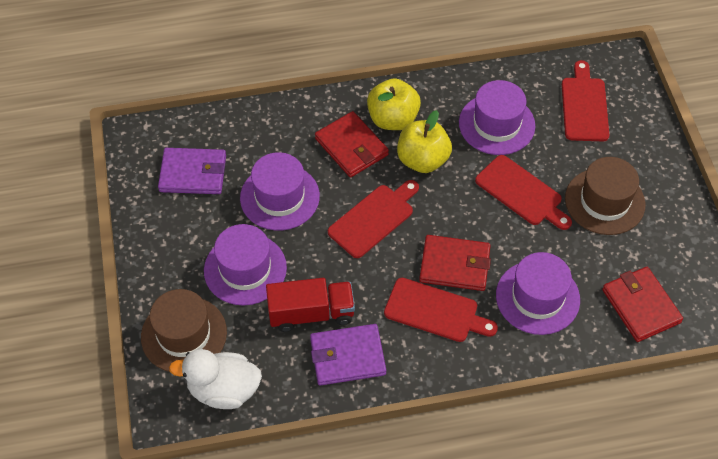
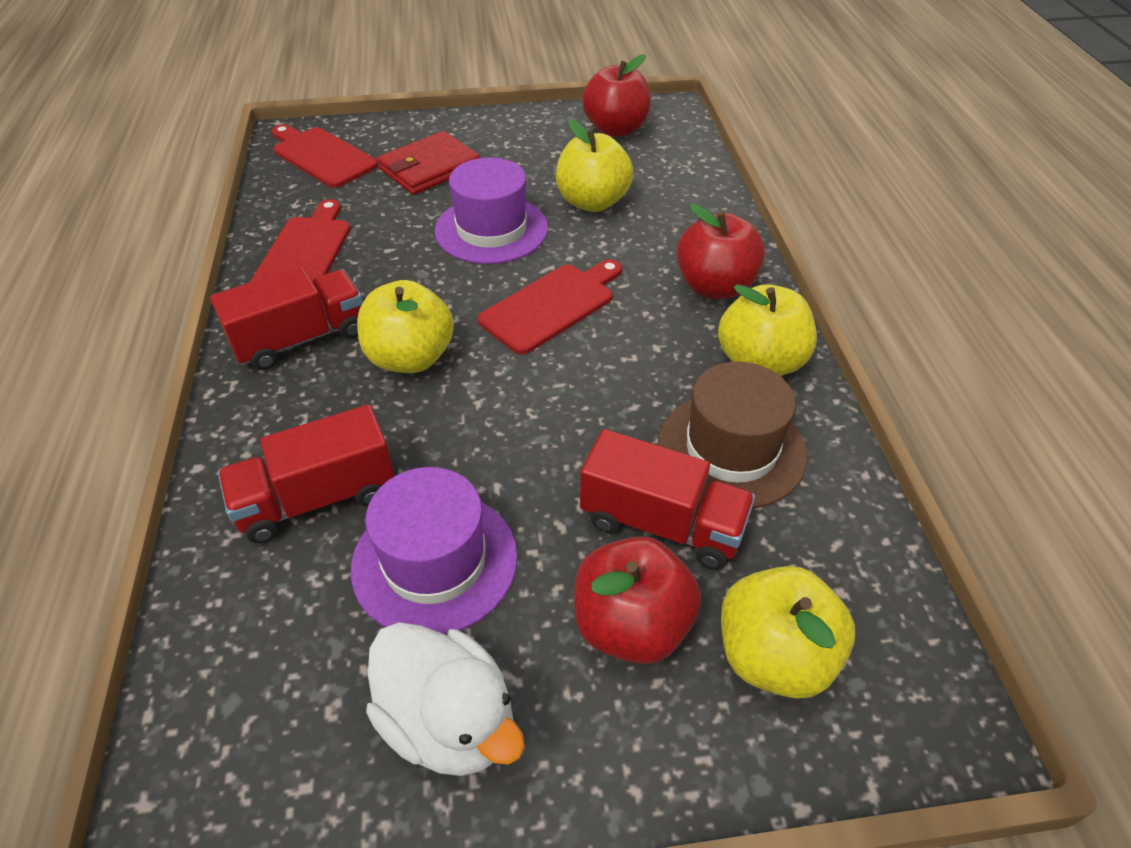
brown hat: [141,289,227,372] [565,157,645,235] = 2 -> [658,362,807,509] = 1
purple hat: [204,224,287,306] [240,152,320,231] [459,80,535,155] [496,252,580,335] = 4 -> [351,467,518,635] [435,157,548,264] = 2
purple wallet: [158,148,226,194] [310,324,386,386] = 2 -> none = 0
red apple: none = 0 -> [574,536,701,664] [582,54,651,137] [677,203,765,299] = 3
red cutting board: [328,180,419,258] [384,278,498,342] [475,155,572,230] [562,60,609,141] = 4 -> [249,199,350,283] [272,124,378,188] [478,259,622,355] = 3
red truck: [266,278,355,332] = 1 -> [210,266,363,370] [218,404,395,543] [580,429,755,570] = 3
red wallet: [315,111,389,178] [419,235,491,291] [602,267,683,342] = 3 -> [377,131,480,195] = 1
yellow apple: [367,78,421,130] [397,110,452,173] = 2 -> [357,280,454,373] [556,119,634,212] [718,284,817,376] [721,566,855,699] = 4

